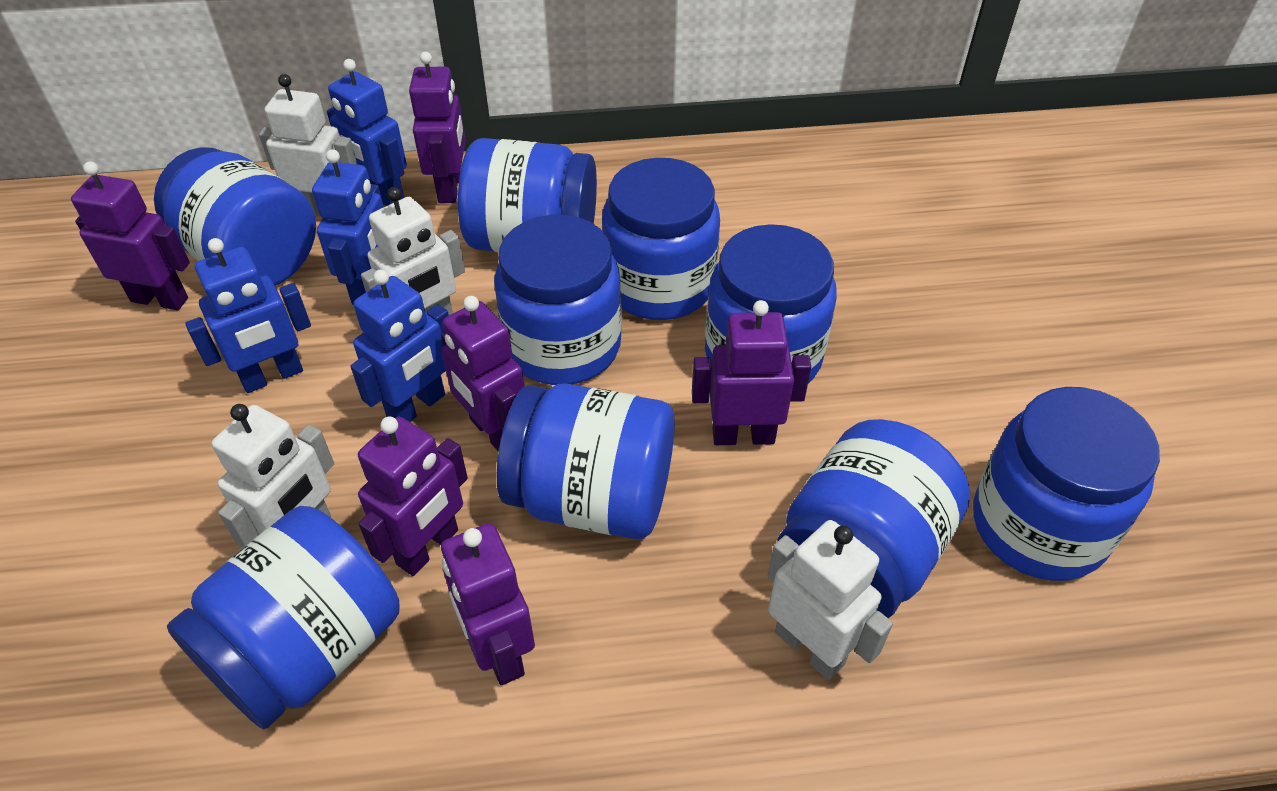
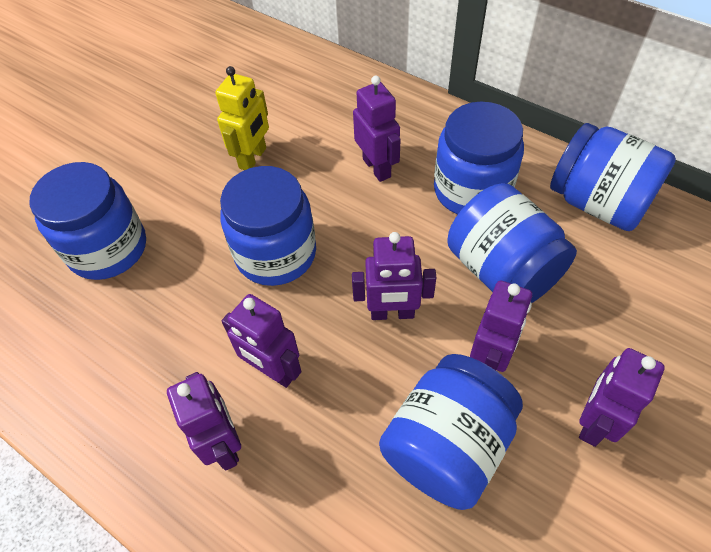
blue jar: [154,147,316,286] [167,506,400,729] [458,138,597,252] [494,215,622,385] [497,383,675,539] [602,158,720,320] [705,224,837,383] [777,419,970,618] [973,387,1160,581] = 9 -> [30,162,146,280] [220,166,316,286] [379,354,523,510] [434,102,524,215] [447,183,577,303] [550,123,676,231] = 6
blue robot: [185,238,311,393] [312,149,384,304] [327,59,407,206] [351,270,449,422] = 4 -> none = 0
white robot: [211,404,334,548] [259,74,358,215] [361,187,465,315] [768,520,893,680] = 4 -> none = 0
yellow robot: none = 0 -> [215,66,269,170] = 1

